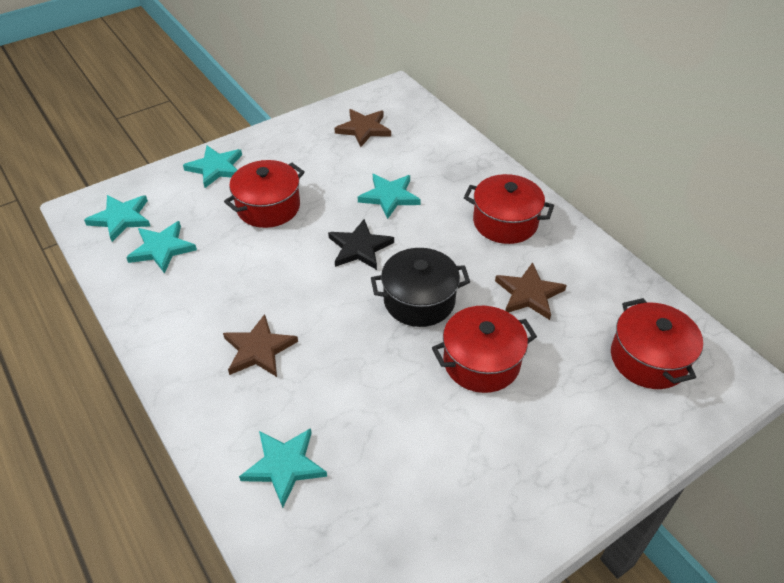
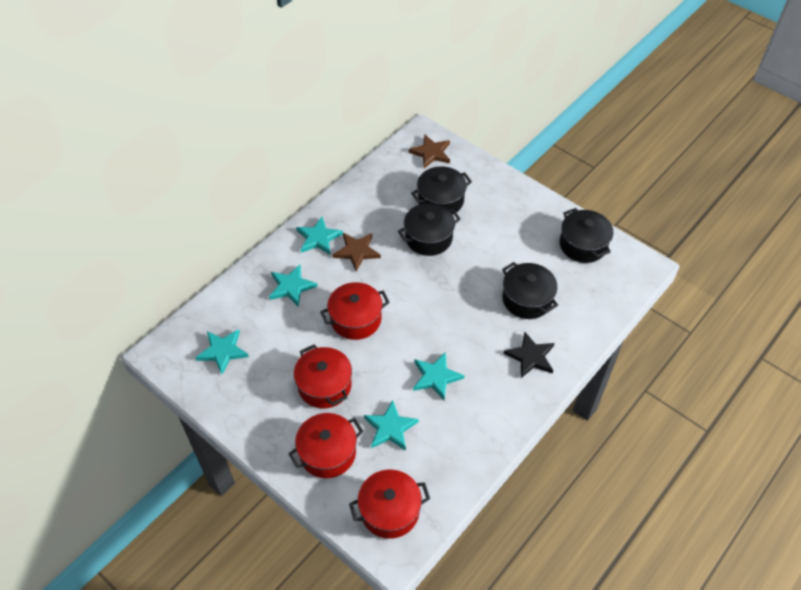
black pot: [371,248,470,327] = 1 -> [398,203,460,256] [411,166,472,215] [502,262,558,319] [560,208,613,263] = 4
brown star: [223,314,298,377] [334,109,391,147] [495,262,567,320] = 3 -> [332,233,381,271] [408,135,450,169] = 2

